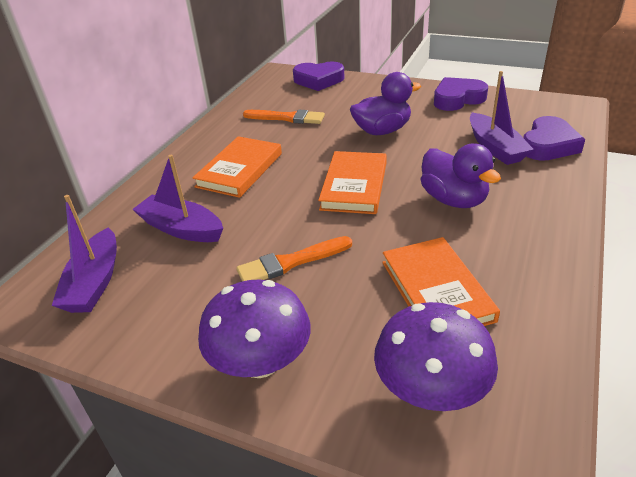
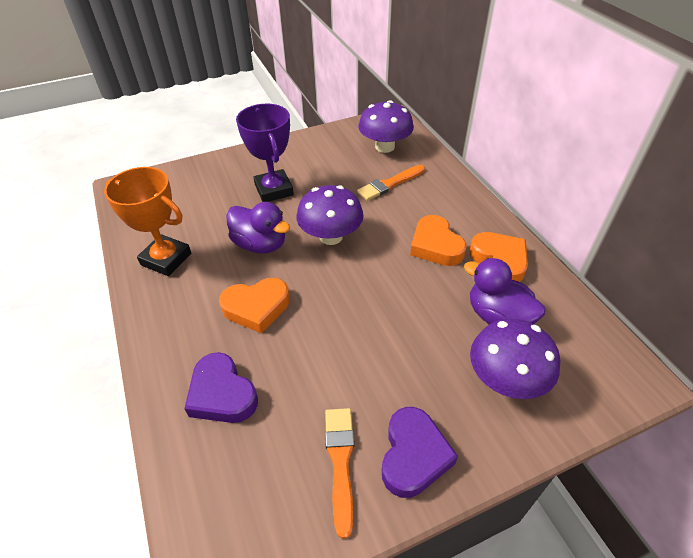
orange book: [192,136,282,198] [318,151,387,214] [382,237,500,326] = 3 -> none = 0
orange heart: none = 0 -> [219,278,290,334] [410,215,467,266] [469,232,528,282] = 3
orange trophy: none = 0 -> [104,167,191,276] = 1
purple boat: [52,195,117,313] [132,155,223,242] [470,71,534,165] = 3 -> none = 0
purple heart: [293,62,344,91] [434,77,488,111] [523,116,585,161] = 3 -> [184,352,258,423] [382,407,458,498] = 2
purple mushroom: [198,279,311,378] [374,302,498,411] = 2 -> [296,185,364,245] [358,100,414,153] [470,319,560,399] = 3
purple trophy: none = 0 -> [236,104,294,202] = 1

